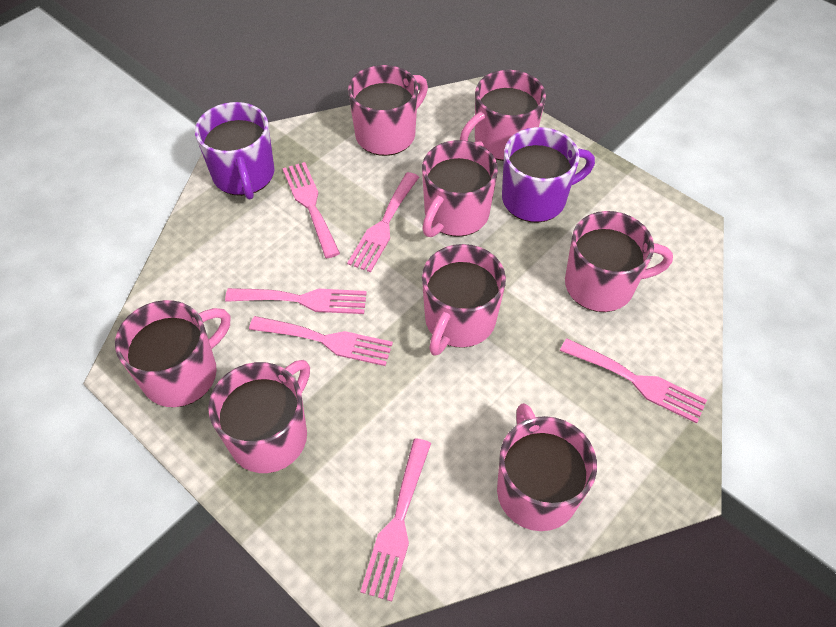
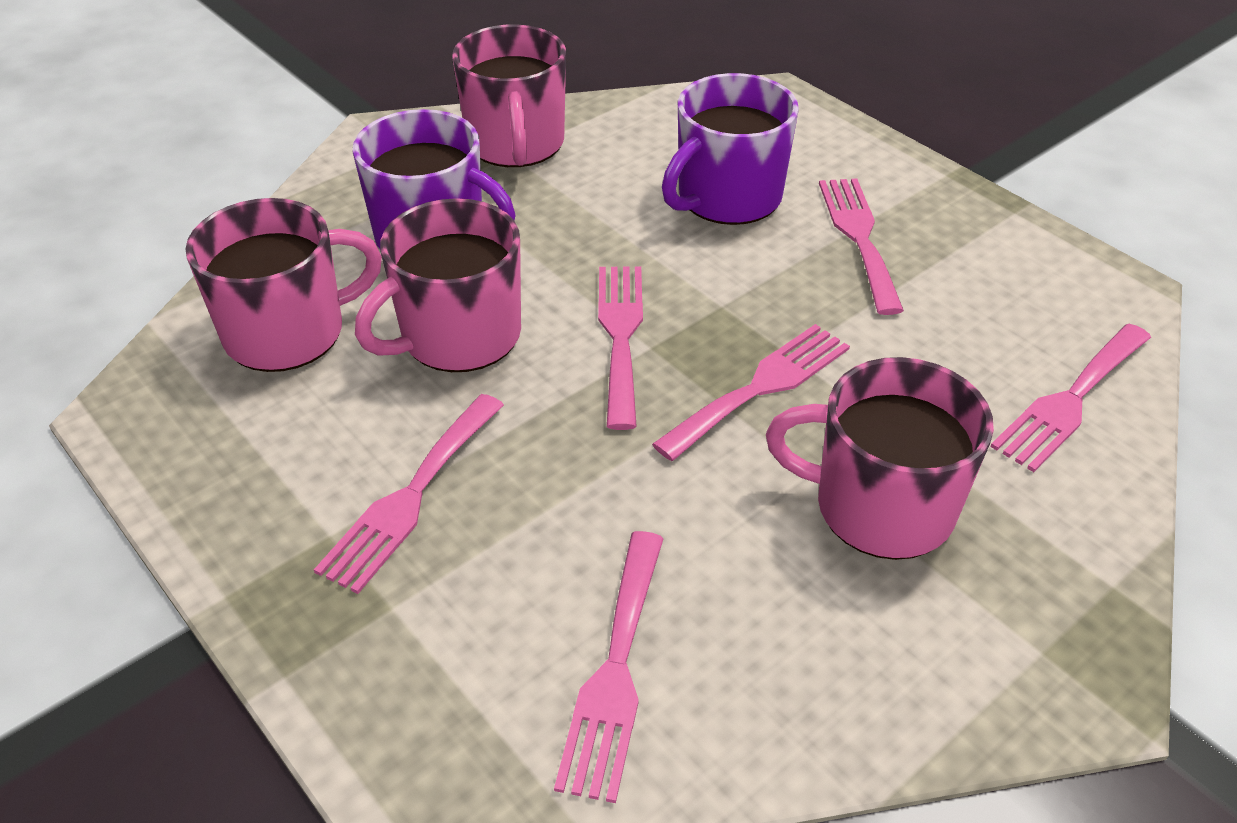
pink mug: [115,300,230,407] [208,360,310,473] [348,65,428,156] [422,140,498,237] [422,244,506,356] [460,70,546,161] [497,403,597,531] [565,211,673,312] = 8 -> [186,198,382,372] [355,198,521,372] [452,24,566,167] [766,357,994,560] = 4

